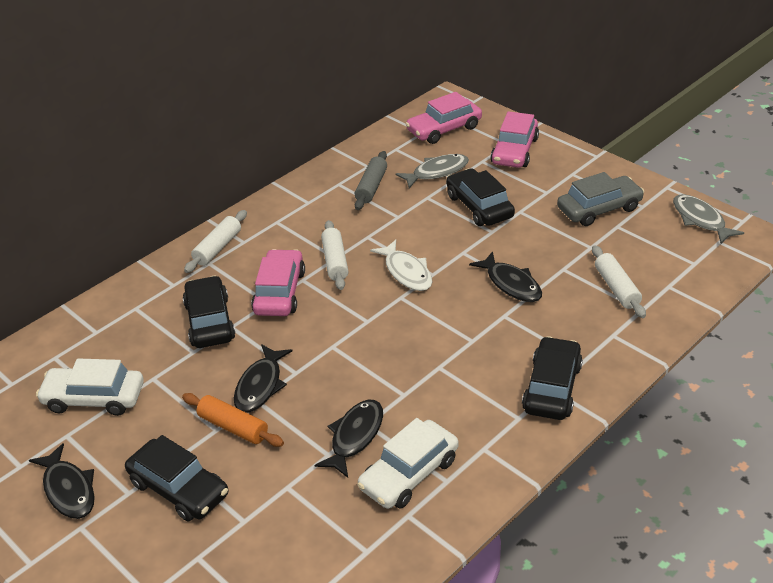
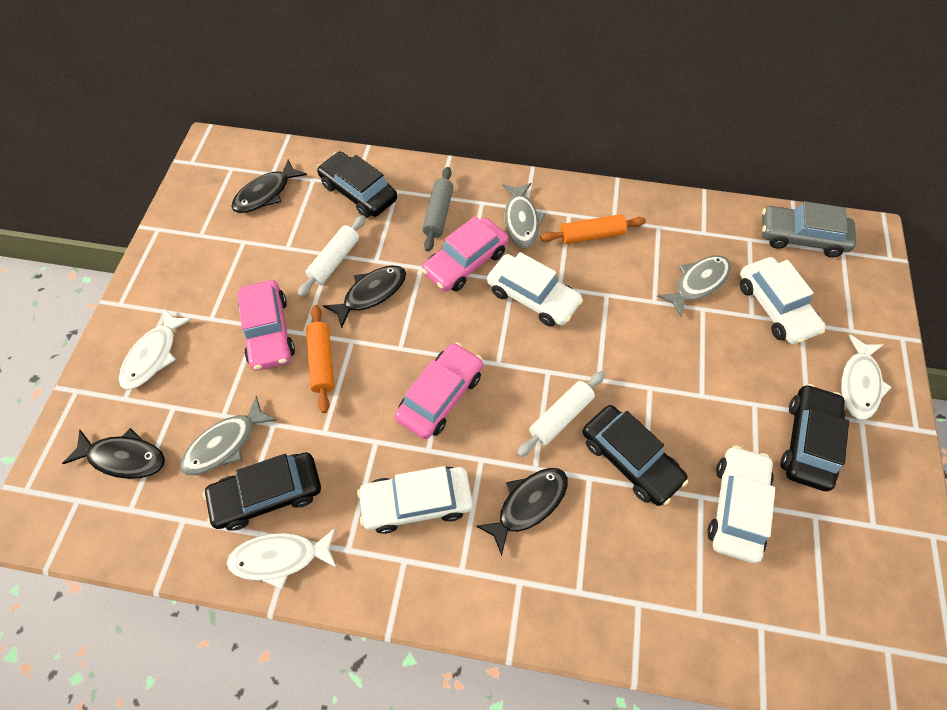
grey fish: [396,154,469,188] [673,194,744,244] = 2 -> [180,396,277,475] [502,183,545,248] [657,255,731,317] = 3
orange rolling pin: [182,393,284,447] = 1 -> [306,305,334,413] [540,214,646,244] = 2
white car: [36,358,144,416] [357,418,459,509] = 2 -> [357,466,473,534] [487,252,583,327] [707,446,775,563] [740,257,826,344] = 4
white fish: [370,240,432,291] = 1 -> [119,308,192,390] [227,528,337,589] [841,334,892,420] = 3
white rolling pin: [184,210,247,273] [321,220,348,290] [592,245,646,318] = 3 -> [298,215,366,297] [517,371,605,457] = 2

